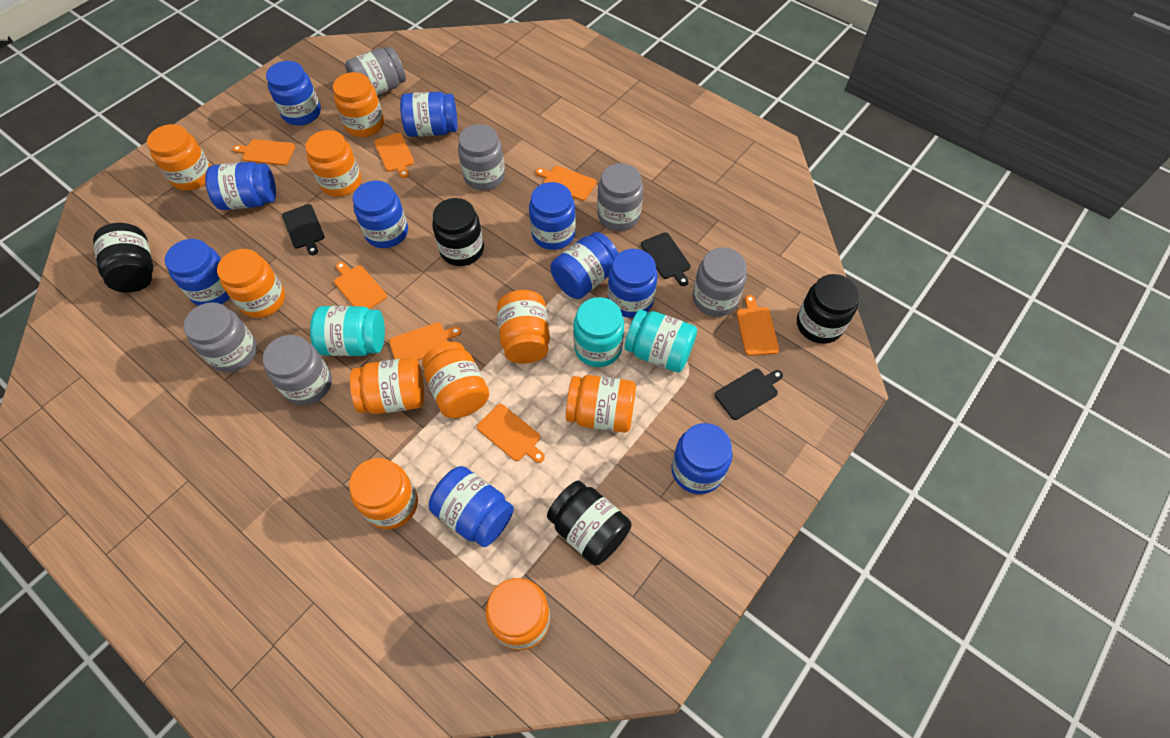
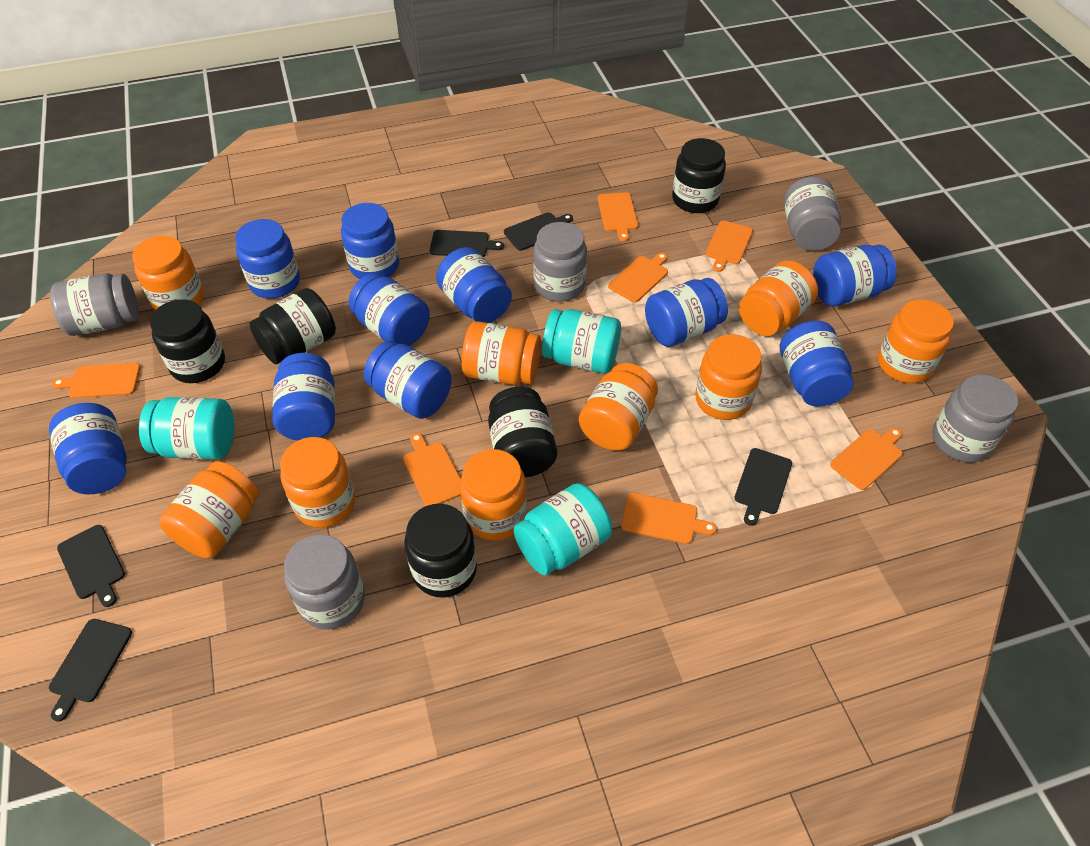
black cutting board: [282,204,325,255] [641,232,691,286] [715,369,783,420] = 3 -> [49,619,132,722] [57,525,125,607] [430,230,504,257] [504,212,573,251] [734,448,792,526] = 5
black jar: [93,223,153,293] [432,198,484,266] [547,480,632,565] [797,274,859,344] = 4 -> [150,299,225,383] [249,288,336,364] [404,504,477,598] [488,387,557,477] [672,138,726,213] = 5
grey jar: [183,302,257,372] [263,335,332,405] [345,47,406,96] [458,124,505,191] [597,163,643,231] [693,247,747,317] = 6 -> [50,273,139,336] [284,534,365,630] [533,222,587,302] [784,177,841,251] [932,375,1018,462] = 5
orange jar: [147,124,211,191] [217,249,285,318] [305,130,361,197] [333,72,384,137] [349,458,418,529] [350,358,424,414] [422,342,489,418] [486,578,550,650] [497,290,550,364] [566,375,636,433] = 10 -> [132,236,204,310] [159,461,259,559] [280,437,355,528] [460,449,527,541] [462,321,541,385] [579,363,658,451] [695,334,762,420] [739,260,818,336] [878,299,954,383] = 9

